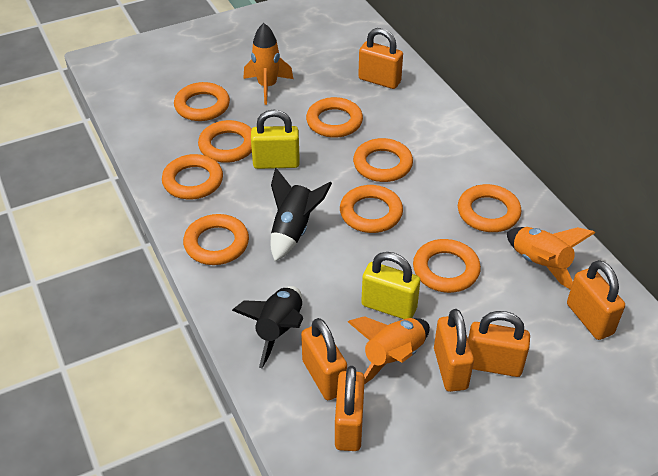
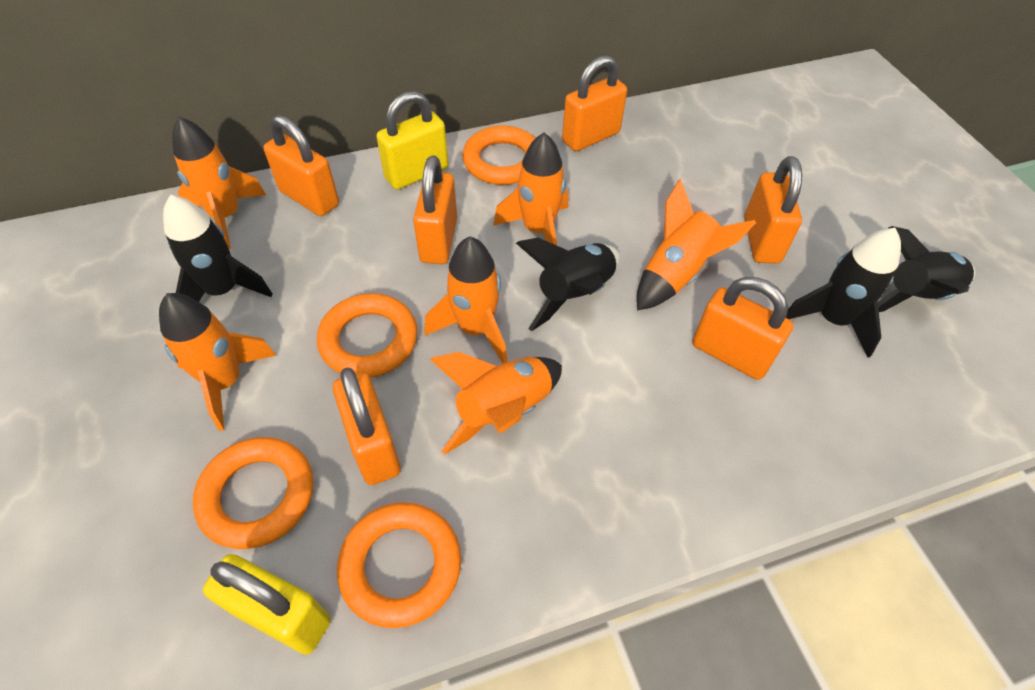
black rocket: [232,286,303,368] [271,168,332,261] = 2 -> [163,195,273,302] [516,238,620,331] [786,228,901,358] [878,226,975,312] = 4
orange ring: [162,154,223,199] [174,82,230,121] [183,214,249,265] [198,120,252,163] [306,97,363,138] [340,185,403,233] [353,138,413,182] [413,239,481,293] [458,184,521,232] = 9 -> [193,437,313,549] [317,293,417,378] [337,502,461,628] [462,126,535,185] = 4
orange rocket: [243,23,293,105] [348,316,430,384] [507,227,595,290] = 3 -> [159,293,277,431] [172,117,266,249] [424,236,507,363] [430,352,562,455] [493,133,568,245] [637,179,756,310] = 6

